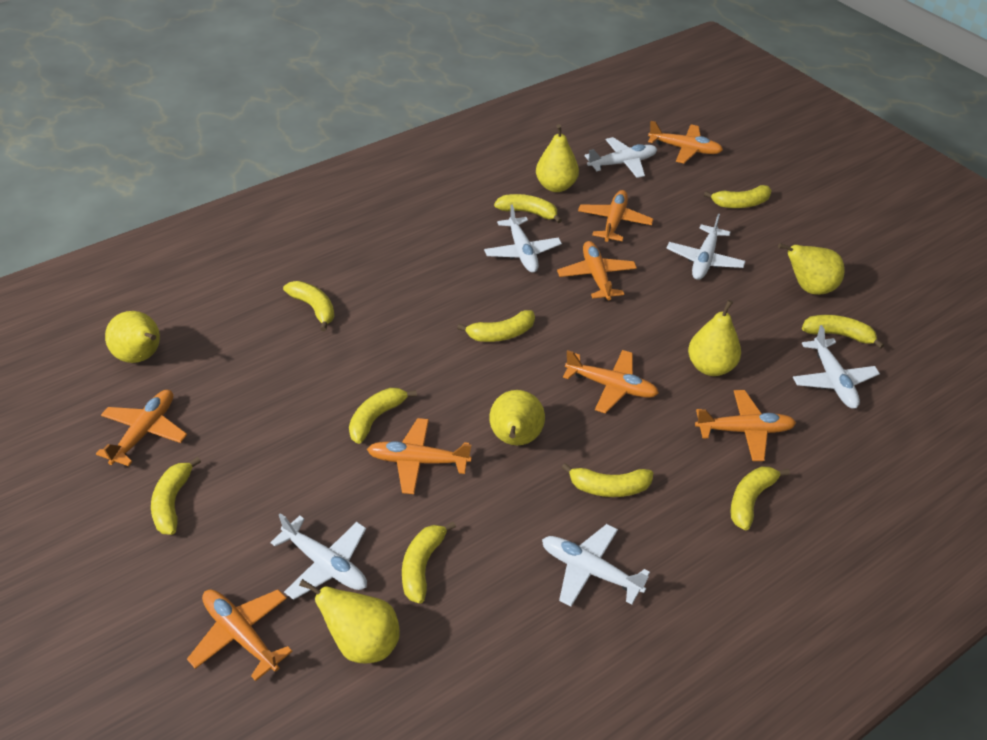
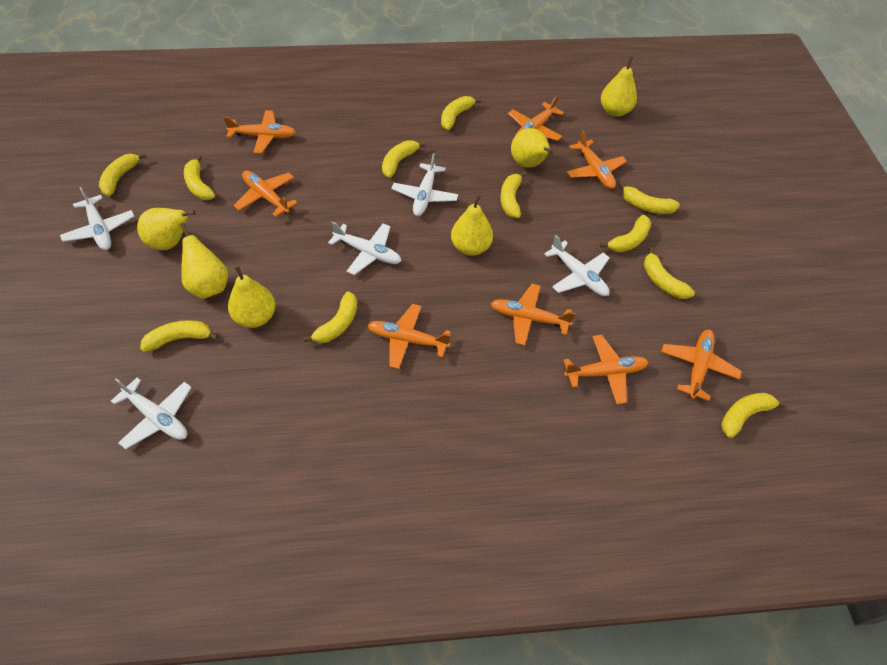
white plane: [270,513,367,600] [484,205,562,273] [542,524,650,607] [585,137,657,178] [667,214,745,280] [793,325,880,409] = 6 -> [60,187,134,250] [111,378,192,449] [328,221,401,275] [391,153,458,216] [544,235,610,296] = 5
yellow banana: [151,457,201,535] [283,281,334,331] [349,388,417,444] [402,522,456,603] [457,310,535,342] [494,194,562,223] [561,463,653,497] [704,185,772,208] [730,467,790,530] [802,315,884,349] = 10 -> [99,153,146,196] [140,320,218,352] [184,155,215,200] [303,291,357,343] [382,140,426,178] [441,96,481,130] [500,171,527,218] [600,215,651,252] [619,182,680,214] [644,247,695,299] [721,393,788,438] = 11

